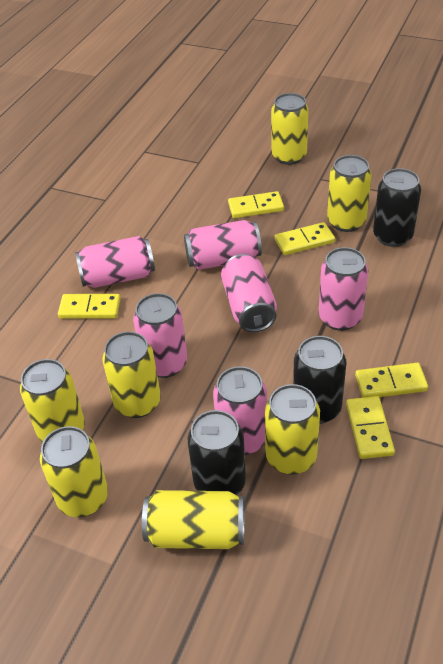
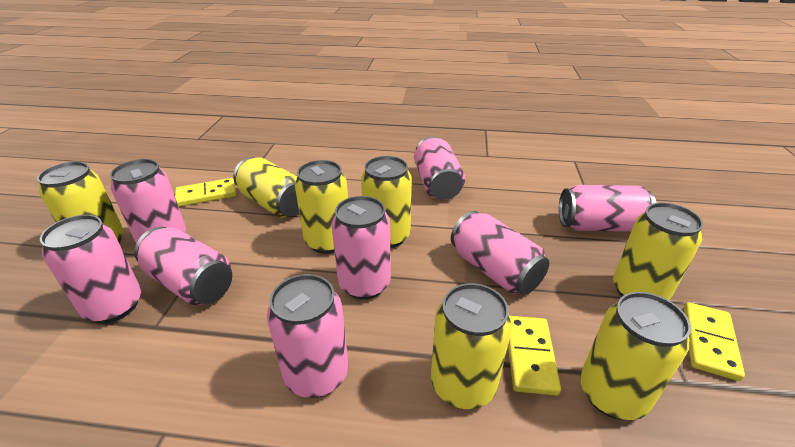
black can: [188,410,246,495] [293,336,346,424] [373,168,421,247] = 3 -> none = 0
pink can: [75,236,155,288] [133,293,187,378] [184,220,262,270] [213,366,267,455] [221,254,277,332] [319,247,368,331] = 6 -> [40,215,141,323] [110,159,186,243] [134,227,232,305] [267,274,348,398] [332,196,391,300] [414,136,465,200] [451,211,549,295] [559,185,656,232] = 8
yellow domino: [58,294,121,319] [228,191,284,218] [274,222,335,255] [346,396,395,459] [355,363,428,398] = 5 -> [175,178,236,207] [508,316,561,395] [684,302,745,381] = 3

